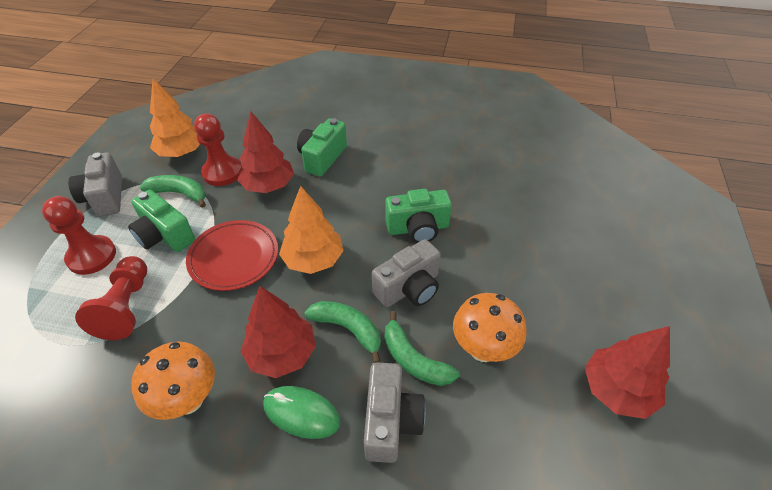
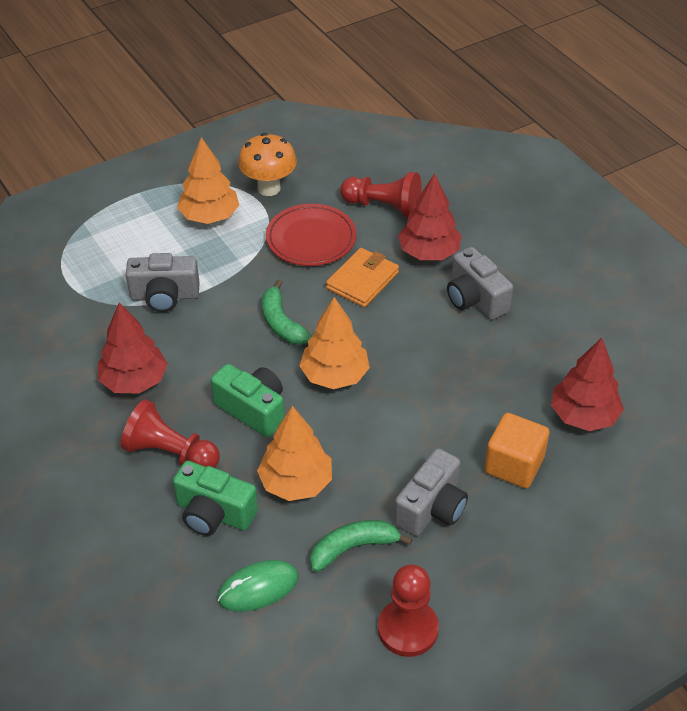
green banana: [140,175,206,208] [304,301,381,363] [385,311,460,386] = 3 -> [262,280,312,345] [310,520,412,572] = 2
green camera: [128,190,195,252] [297,118,347,177] [385,189,452,243] = 3 -> [173,461,258,536] [211,364,284,438] = 2
orange cube: none = 0 -> [484,413,550,488] = 1
orange mushroom: [131,342,215,420] [453,293,527,362] = 2 -> [238,133,297,196] = 1
orange tree: [150,79,200,157] [279,186,344,274] = 2 -> [177,137,239,224] [257,406,332,501] [299,297,370,389] = 3
orange wallet: none = 0 -> [326,248,399,307] = 1

